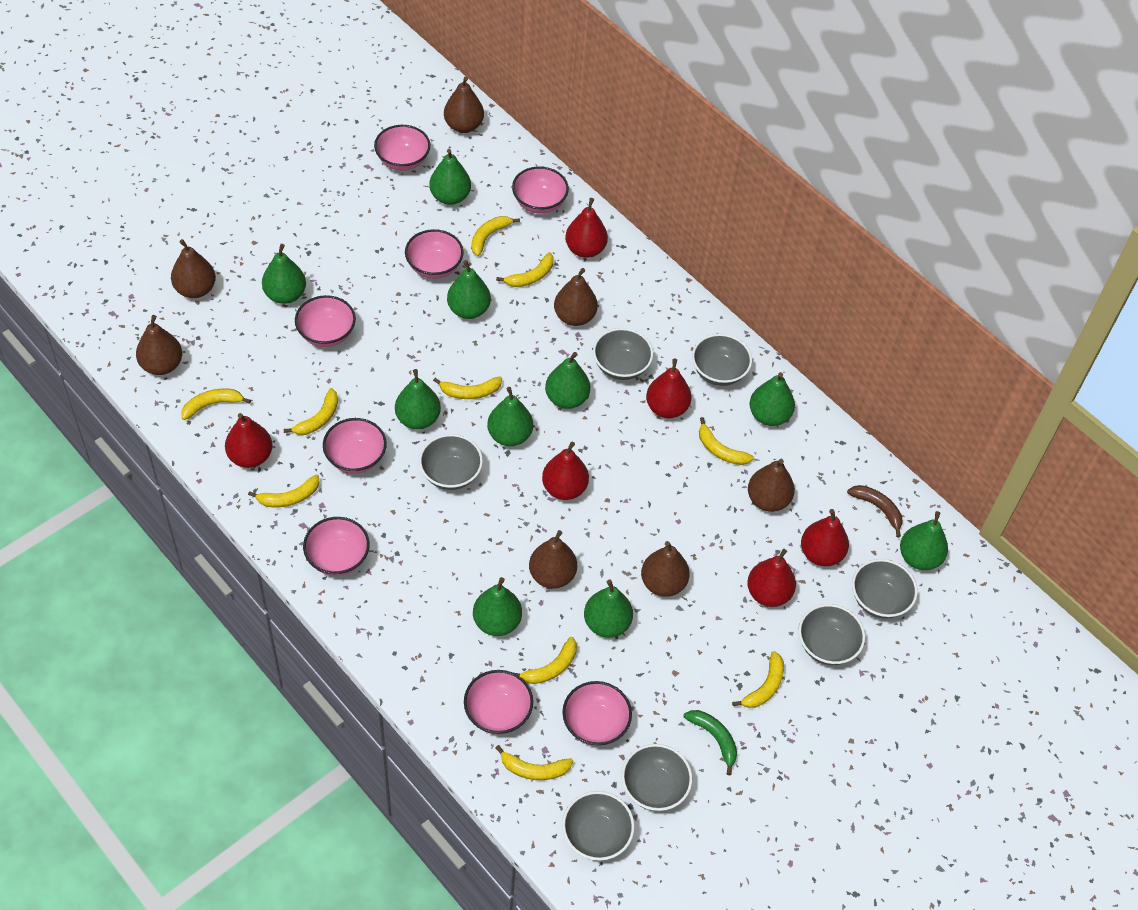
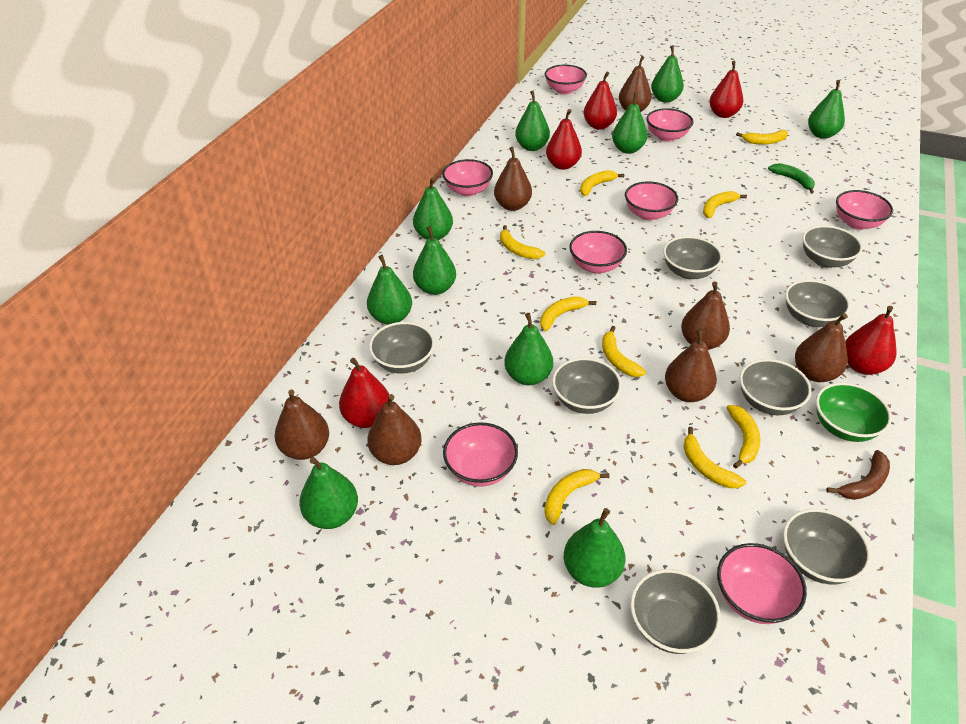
green bowl: none = 0 -> [816,383,892,442] = 1
grey bowl: [419,434,483,490] [562,791,635,861] [593,328,653,380] [622,744,692,811] [692,334,752,386] [798,604,865,665] [852,559,918,619] = 7 -> [369,322,435,374] [552,358,622,414] [630,569,721,654] [663,236,722,279] [740,359,812,415] [783,509,871,584] [785,280,850,327] [802,225,863,268] = 8
red pear: [225,413,272,468] [542,442,589,500] [565,198,608,258] [646,358,691,418] [747,549,796,607] [801,509,849,566] = 6 -> [339,358,389,428] [546,109,582,170] [583,72,617,130] [709,61,743,118] [845,306,897,375] = 5
yellow banana: [181,389,251,420] [248,474,320,507] [284,388,338,435] [433,377,502,399] [471,216,520,256] [495,745,573,780] [496,252,554,287] [512,637,577,684] [699,417,754,465] [732,651,784,708] = 10 -> [500,225,545,259] [540,296,596,331] [544,469,610,525] [580,170,624,196] [602,326,646,377] [683,427,746,488] [703,191,747,218] [726,405,760,469] [736,130,788,144] = 9

